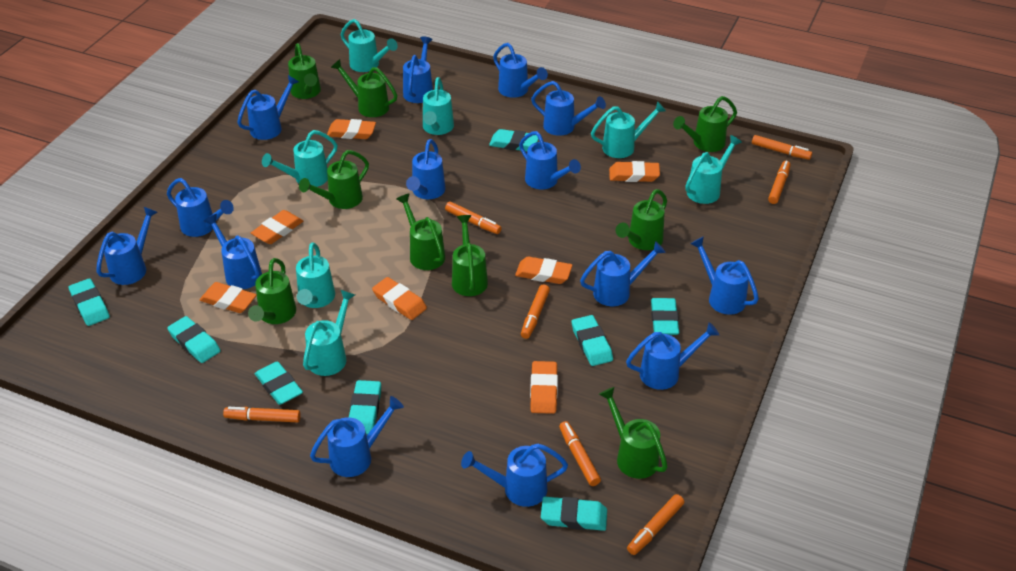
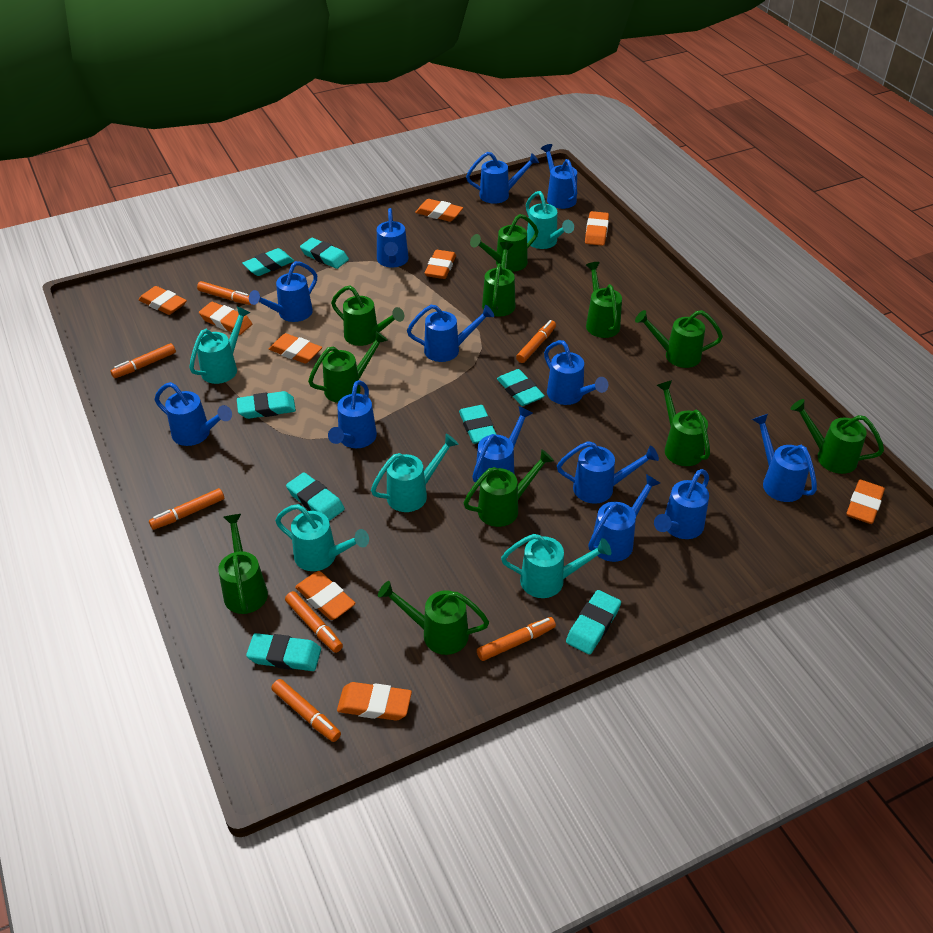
blue watering can: [96,207,158,285] [167,178,234,237] [204,214,262,289] [237,75,299,140] [310,396,404,477] [403,36,433,103] [406,139,446,199] [461,444,568,507] [493,43,548,98] [519,131,581,189] [531,81,606,136] [580,241,666,306] [626,322,719,390] [690,237,759,315] = 14 -> [155,382,232,446] [249,261,317,322] [328,380,377,448] [377,208,409,268] [407,305,494,362] [466,152,539,204] [472,406,533,486] [541,144,577,209] [544,340,608,405] [557,441,659,504] [588,474,660,562] [654,469,709,539] [752,414,817,502] = 13
green watering can: [248,258,296,324] [288,43,321,99] [299,150,369,209] [331,59,397,117] [396,193,445,270] [452,215,488,296] [599,387,668,479] [616,189,667,250] [673,96,737,152] = 9 -> [218,514,268,614] [308,331,388,403] [331,285,404,346] [378,581,489,655] [464,449,554,527] [470,214,538,272] [482,242,515,316] [586,262,622,338] [635,310,723,368] [657,380,710,466] [790,399,884,474] = 11
orange eraser: [200,282,257,313] [251,210,303,244] [327,119,376,139] [372,277,427,320] [515,257,572,284] [530,361,558,414] [609,161,660,182] = 7 -> [139,286,187,315] [199,302,252,335] [269,333,322,364] [295,571,356,620] [337,682,412,721] [415,199,463,222] [424,250,456,279] [585,211,609,246] [846,479,885,524] = 9
turquoise watering can: [262,130,337,187] [296,243,335,308] [303,290,355,376] [341,19,398,72] [423,77,454,135] [591,101,666,158] [685,135,742,204] = 7 -> [189,306,251,384] [275,504,369,571] [371,434,459,512] [501,534,611,598] [526,191,574,249] = 5

